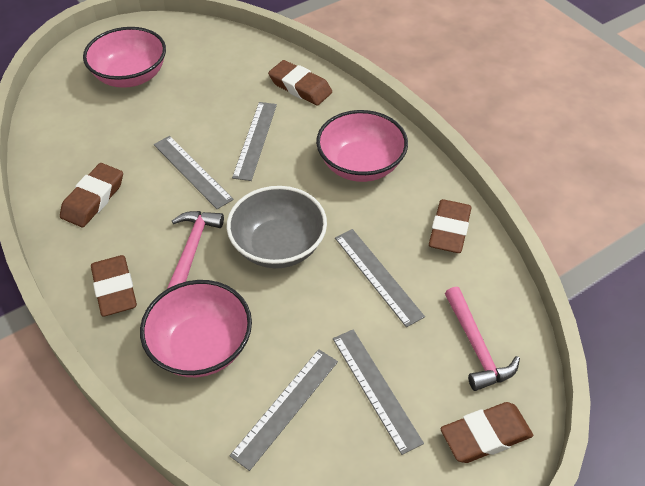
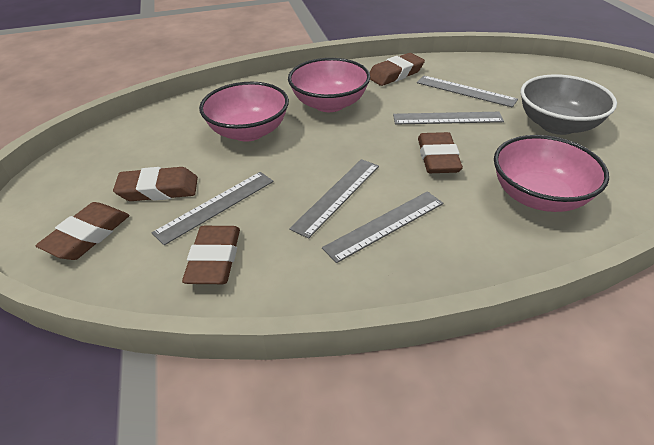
pink hammer: [167,211,224,289] [445,287,520,391] = 2 -> none = 0

